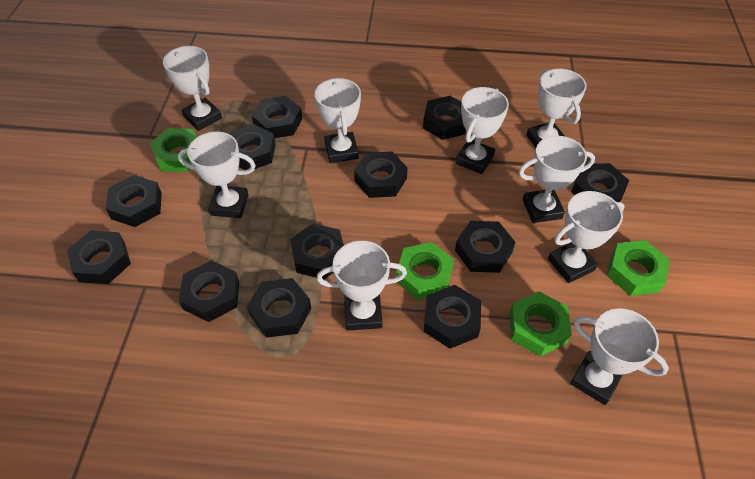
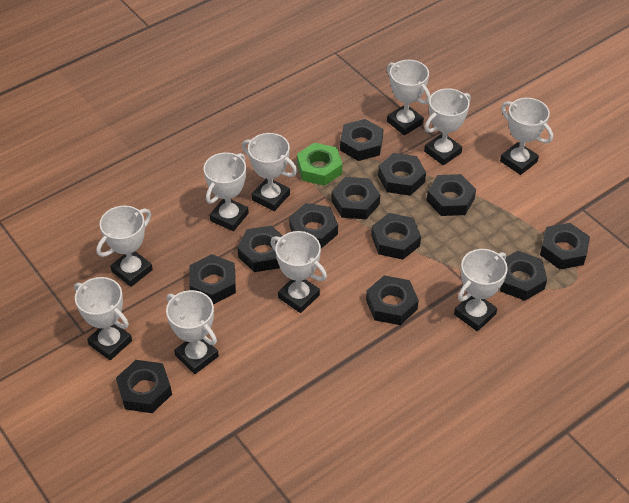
green nut: [150,128,197,172] [396,242,454,300] [510,292,572,357] [607,240,670,296] = 4 -> [297,143,342,186] = 1
white trophy: [163,46,222,131] [178,132,256,218] [315,78,361,163] [316,241,407,331] [455,87,509,174] [519,136,595,223] [526,69,587,148] [548,191,625,283] [570,308,669,405] = 9 -> [74,277,132,360] [96,205,153,287] [166,290,219,374] [204,152,249,231] [242,133,297,211] [271,231,327,313] [387,60,431,135] [424,88,471,165] [454,249,508,331] [500,98,553,175] = 10

